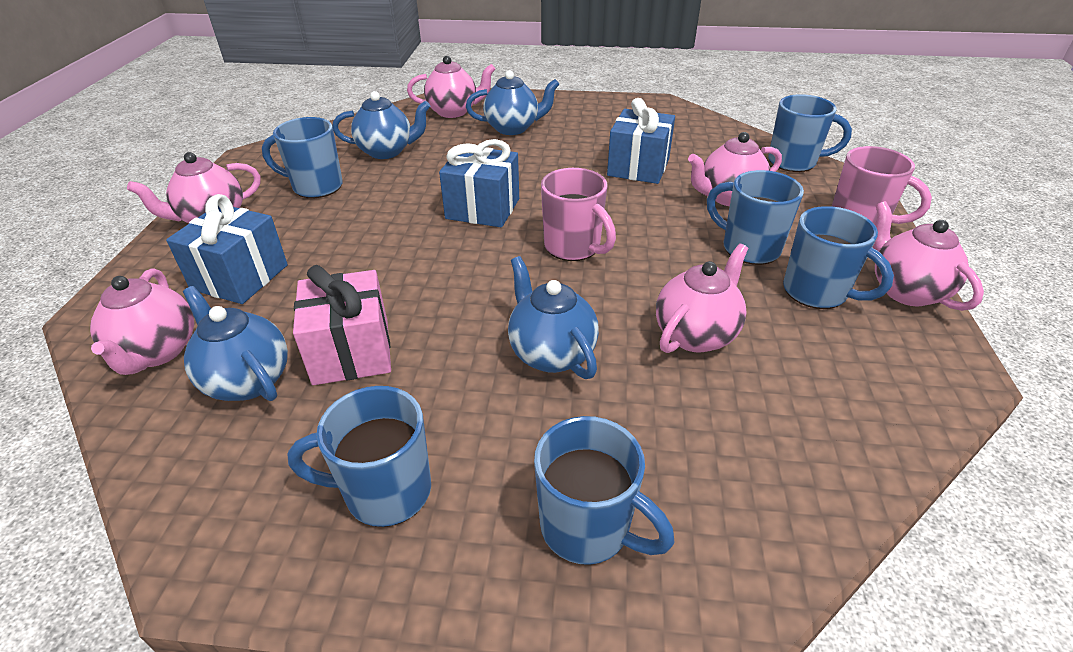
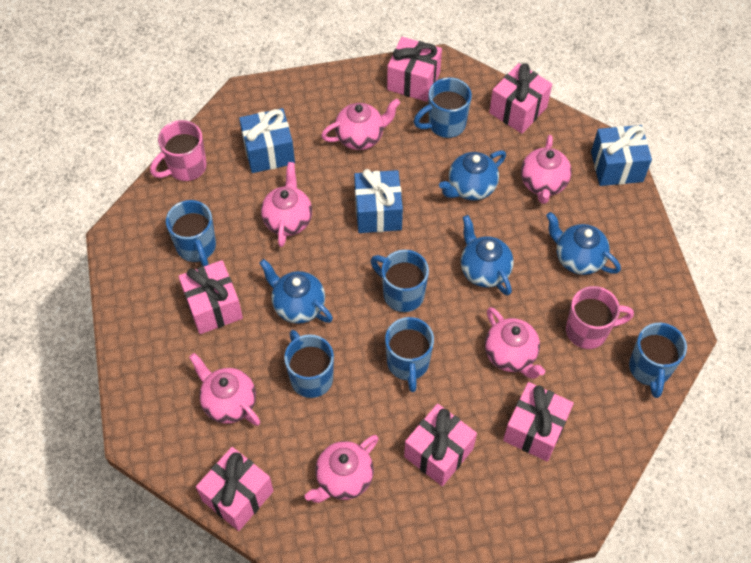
pink gift: [293,265,391,385] = 1 -> [179,260,243,334] [196,447,273,531] [387,37,442,102] [404,404,477,486] [489,63,552,134] [503,382,574,461] = 6

